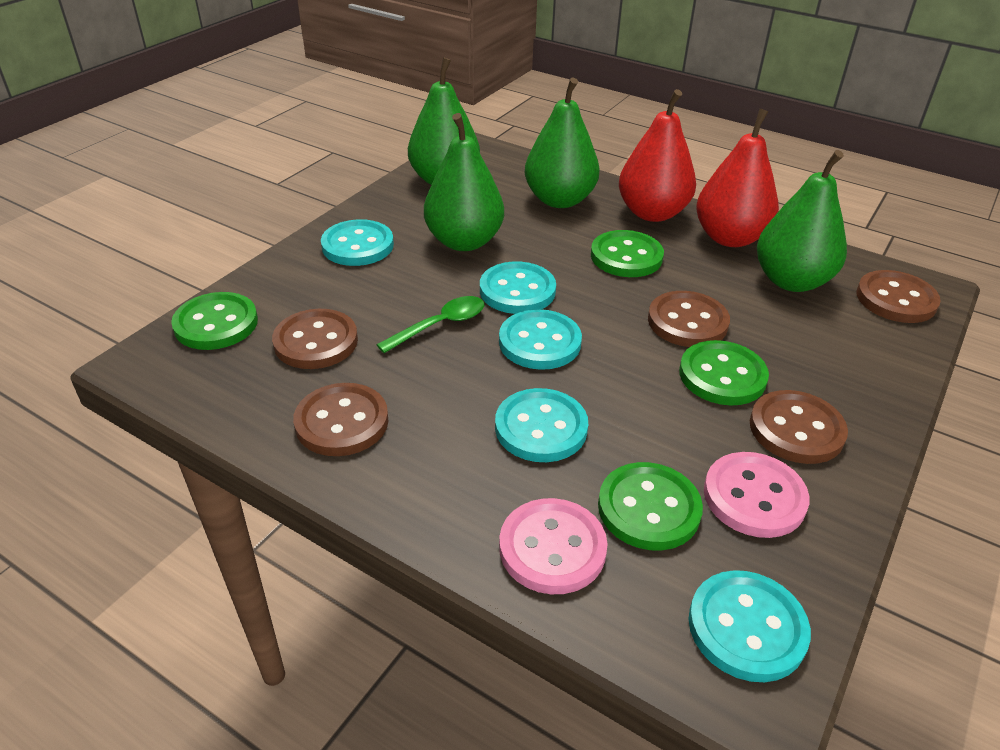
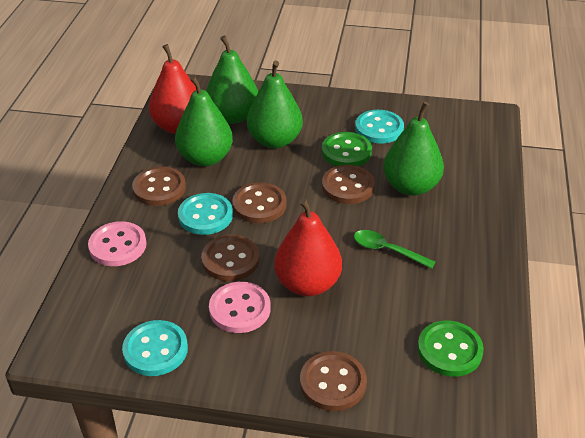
green button: [171,292,258,350] [591,230,664,277] [598,462,703,550] [679,340,769,405] = 4 -> [322,132,372,166] [418,320,484,377] = 2
turquoise button: [321,219,394,266] [480,262,556,314] [495,388,588,462] [499,309,582,370] [689,570,811,682] = 5 -> [122,320,188,376] [178,193,233,235] [355,110,404,144] = 3

